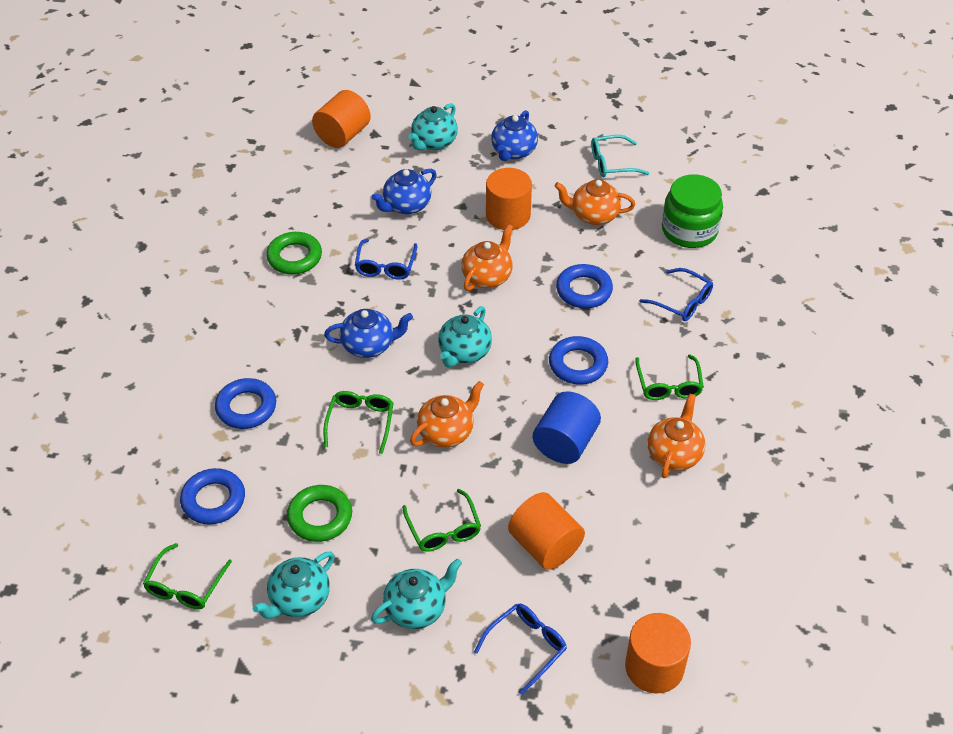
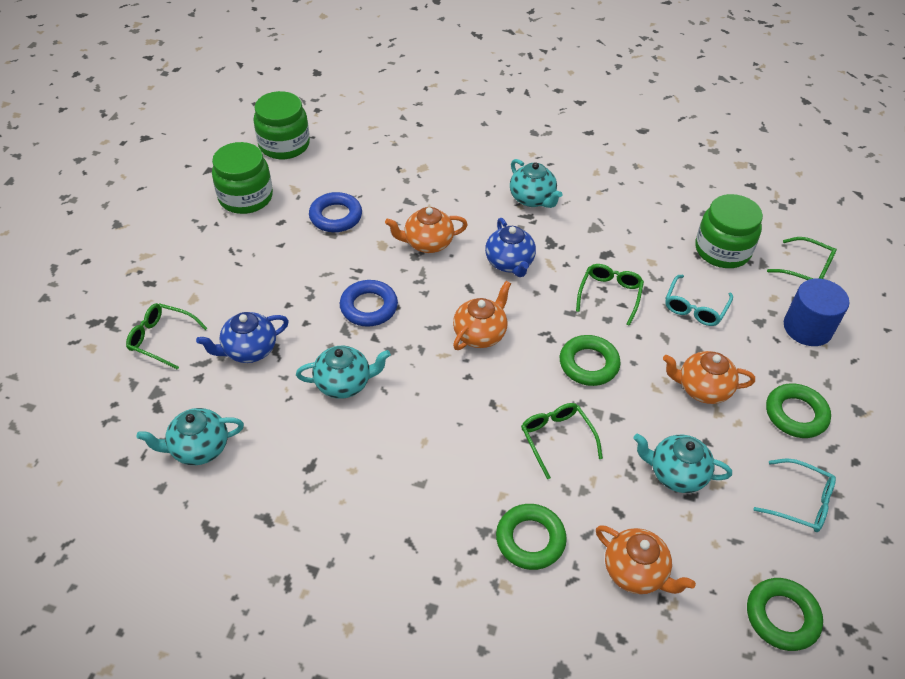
blue glasses: [355,239,418,279] [474,604,567,695] [639,268,713,321] = 3 -> none = 0
blue ring: [180,468,245,524] [215,378,276,429] [549,336,608,385] [556,264,613,308] = 4 -> [309,192,362,232] [340,280,398,327] = 2
blue teapot: [324,309,413,358] [372,169,437,214] [491,110,538,161] = 3 -> [196,312,289,363] [485,218,536,277] = 2
green jar: [662,174,723,248] = 1 -> [212,142,273,214] [253,91,310,159] [695,194,763,268] = 3
green ring: [266,232,322,274] [287,485,352,542] = 2 -> [496,504,567,570] [560,335,621,386] [747,578,823,651] [766,383,831,438] = 4
orange cylinder: [312,90,371,148] [486,168,532,230] [508,492,585,570] [625,613,691,693] = 4 -> none = 0
turquoise glasses: [591,135,649,177] = 1 -> [665,275,733,326] [753,458,836,532] = 2

